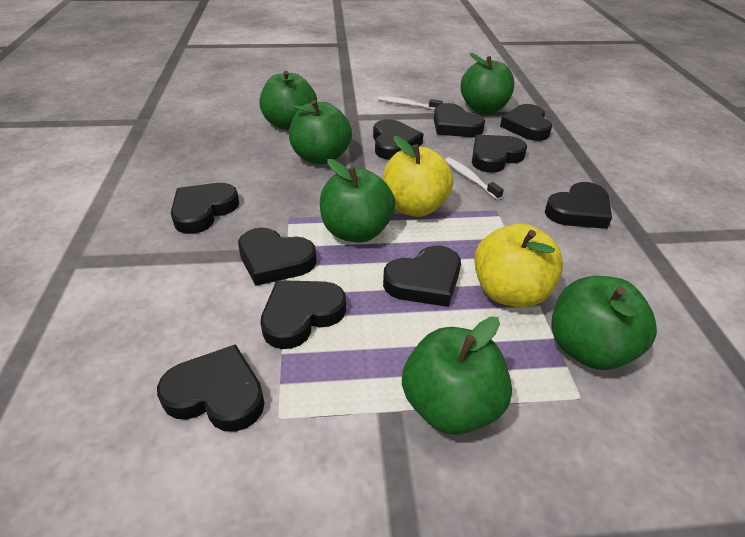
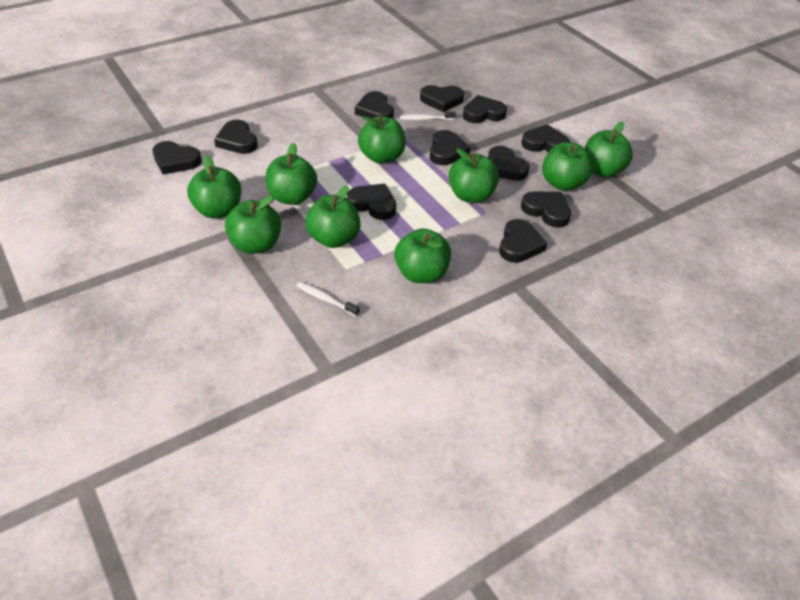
black heart: [157,344,265,432] [171,183,239,234] [238,228,317,286] [261,280,346,349] [373,119,423,160] [383,245,461,307] [434,103,485,137] [472,135,527,173] [500,104,552,141] [545,182,612,229] = 10 -> [153,141,202,174] [214,119,258,154] [347,184,396,220] [355,91,394,118] [420,85,464,112] [430,130,471,165] [463,95,507,123] [488,146,530,181] [499,219,548,263] [521,124,570,152] [521,192,571,228] = 11
green apple: [259,71,317,130] [289,100,352,165] [320,159,395,243] [402,317,512,435] [460,53,514,114] [551,276,657,370] = 6 -> [187,155,241,219] [225,195,281,254] [266,143,317,205] [306,186,361,248] [358,116,406,164] [395,228,451,283] [449,148,499,203] [542,142,593,191] [585,122,633,178] = 9
yellow apple: [383,136,454,217] [474,223,563,308] = 2 -> none = 0

